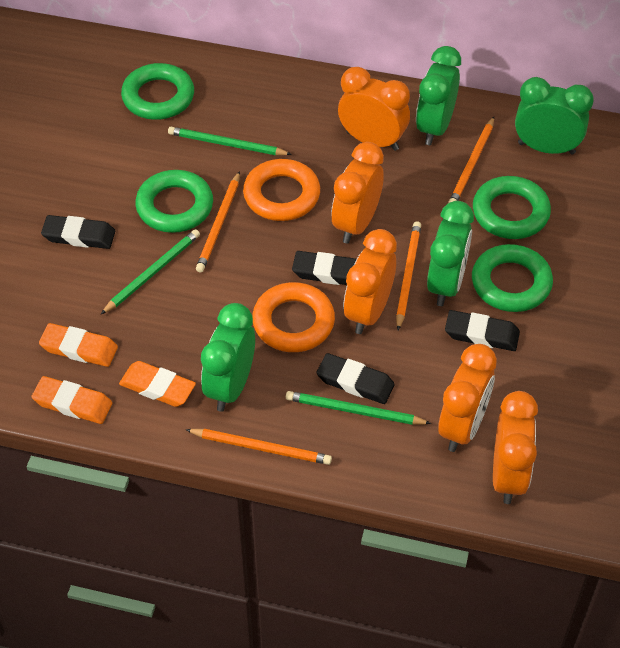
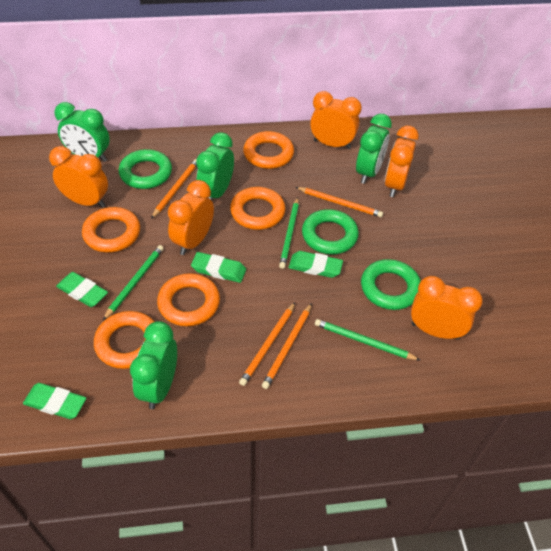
black eraser: [41,215,115,249] [292,251,357,285] [317,353,395,404] [445,310,520,351] = 4 -> none = 0
green eraser: none = 0 -> [23,383,86,419] [56,272,108,307] [191,252,246,283] [288,251,343,278] = 4
green ring: [121,63,194,120] [135,170,213,233] [472,244,553,312] [473,176,551,239] = 4 -> [119,149,172,189] [302,209,359,254] [361,259,421,310] = 3
orange eraser: [32,376,112,424] [39,323,118,367] [119,361,196,407] = 3 -> none = 0
orange ring: [243,159,320,221] [252,282,335,352] = 2 -> [82,207,140,253] [94,311,154,369] [157,273,220,326] [230,187,285,230] [243,131,294,169] = 5

